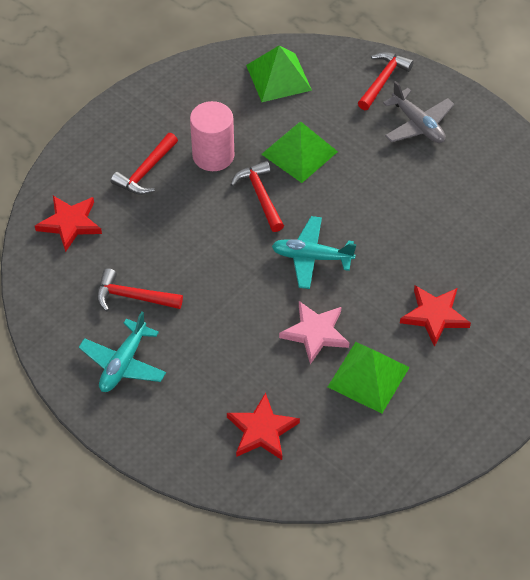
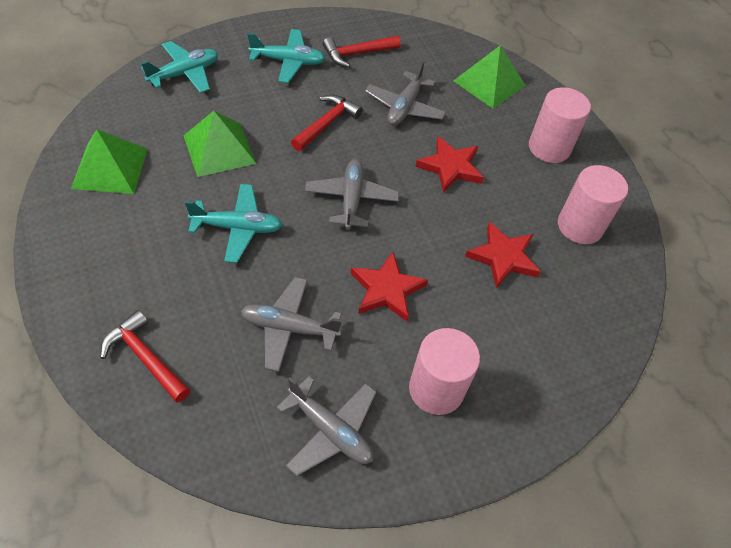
grey plane: [383,81,454,143] = 1 -> [241,277,342,372] [276,376,376,476] [305,159,399,230] [365,61,446,126] = 4
pink cylinder: [190,101,234,171] = 1 -> [409,328,480,415] [529,87,591,163] [558,165,628,244] = 3
pink star: [279,301,349,364] = 1 -> none = 0
red hammer: [97,268,183,312] [111,133,178,195] [231,161,284,232] [358,52,414,110] = 4 -> [101,310,190,403] [291,95,363,151] [323,36,401,67] = 3
turquoise plane: [79,312,166,392] [272,216,356,289] = 2 -> [141,41,218,93] [185,184,283,263] [247,29,326,83] = 3

